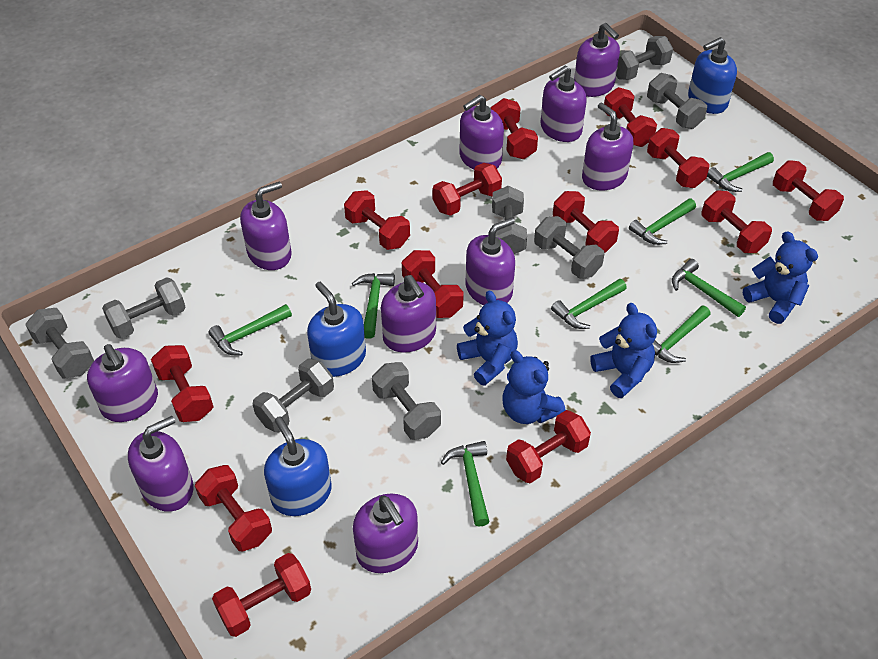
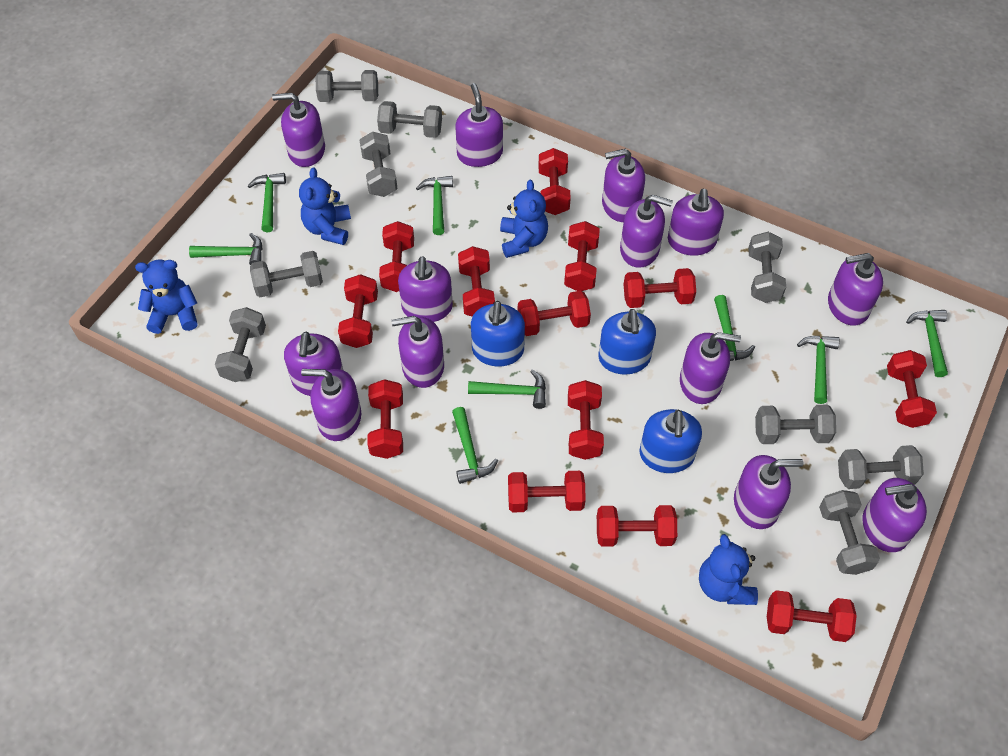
grey dumbbell: [25,308,94,378] [102,277,185,339] [253,358,334,432] [372,362,441,440] [492,186,527,254] [534,216,604,279] [616,36,673,80] [647,73,707,129] = 8 -> [215,307,266,382] [250,251,323,297] [316,70,378,102] [360,132,398,197] [377,101,442,138] [748,232,786,303] [755,405,836,444] [819,490,880,575] [838,445,924,489] = 9
purple soap dispenser: [87,344,158,422] [128,416,194,512] [240,182,292,270] [353,494,418,573] [381,275,436,353] [459,95,504,170] [465,217,515,305] [540,66,587,142] [574,23,620,97] [582,102,633,191] = 10 -> [272,93,325,167] [284,332,343,396] [301,369,361,441] [391,316,444,388] [398,256,453,322] [455,83,503,167] [602,149,645,222] [620,195,673,268] [668,189,724,256] [680,332,741,404] [734,455,804,529] [828,253,883,326] [863,478,927,552] = 13

